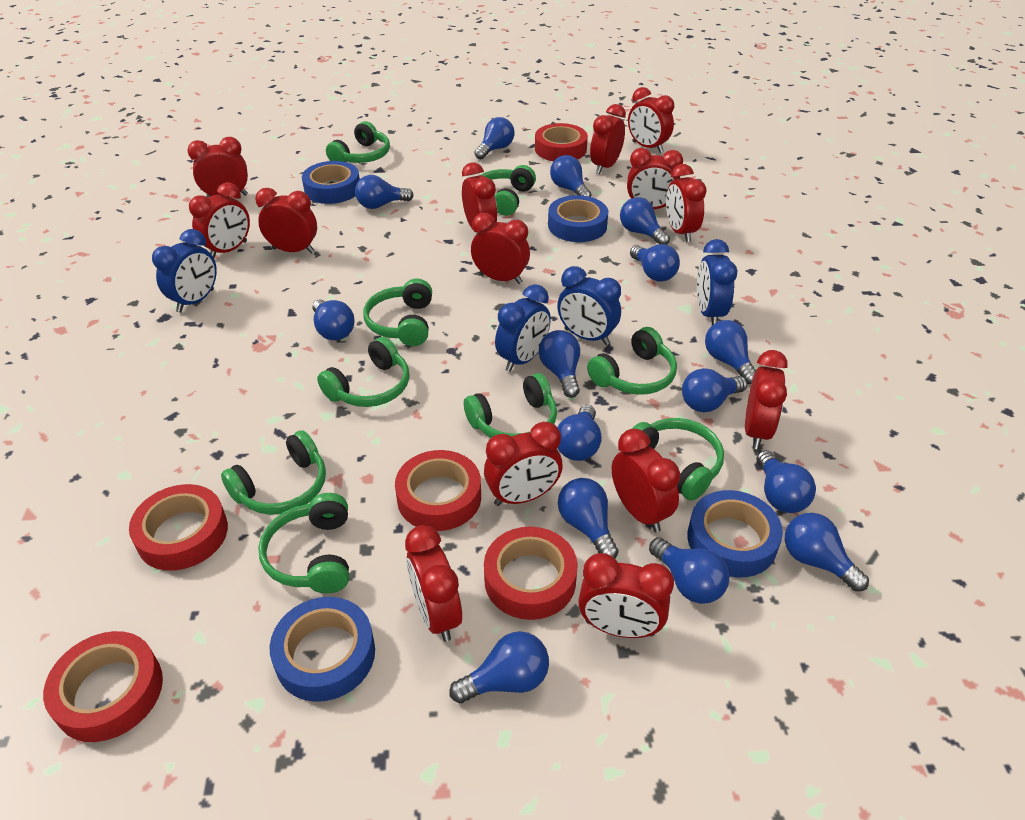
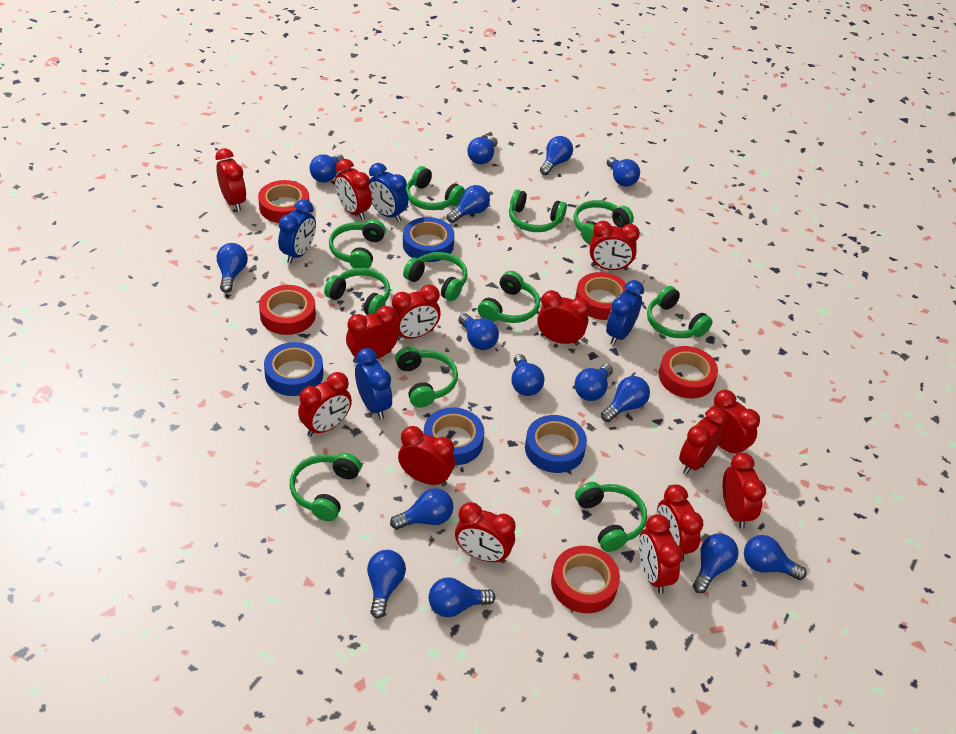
green headphones: [221,430,326,515] [258,493,349,593] [317,337,410,407] [326,121,390,163] [363,278,432,346] [464,373,557,438] [481,165,536,216] [587,327,677,395] [632,418,724,501] = 9 -> [290,453,361,521] [324,268,390,315] [329,219,386,268] [395,347,458,408] [403,252,468,301] [406,166,465,210] [478,271,540,323] [509,190,567,232] [574,200,634,244] [575,482,647,552] [647,286,712,338] = 11

